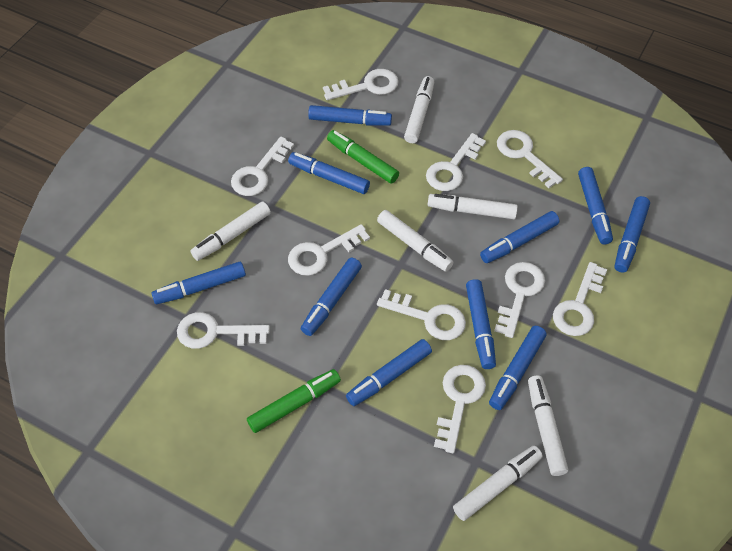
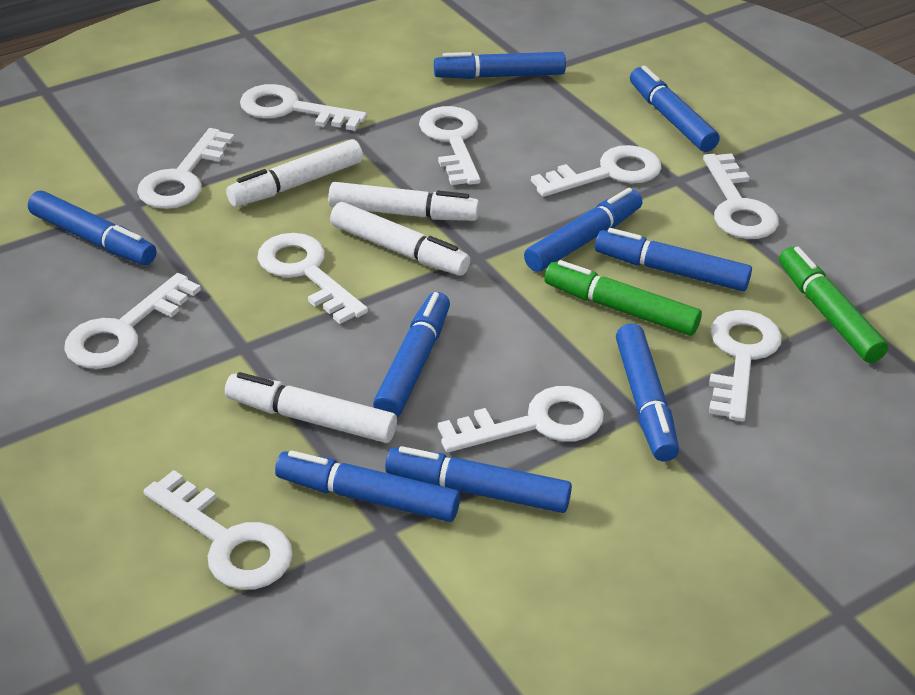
blue marker: [151,262,246,304] [288,152,370,194] [301,258,362,336] [308,105,392,126] [346,339,432,406] [466,279,496,369] [480,211,559,263] [489,326,547,410] [578,167,613,244] [614,196,650,273] = 10 -> [28,191,157,265] [275,450,460,522] [373,292,450,417] [385,446,572,513] [434,52,566,79] [524,188,642,272] [595,228,752,291] [616,324,679,462] [630,66,720,152] = 9
white marker: [191,201,271,261] [377,210,453,272] [404,76,434,143] [428,194,518,219] [453,446,543,521] [528,375,568,476] = 6 -> [225,372,397,443] [226,139,363,207] [328,182,479,221] [330,202,470,276] = 4

